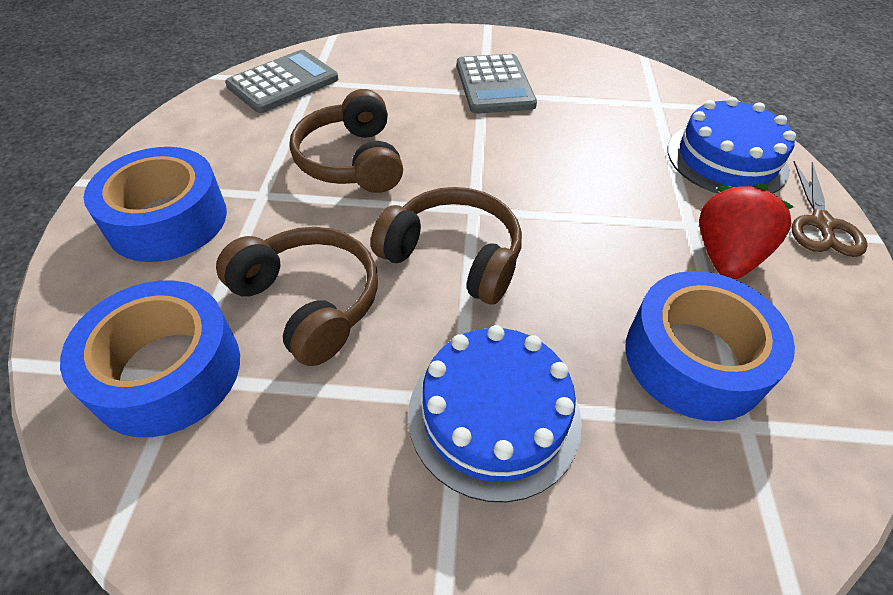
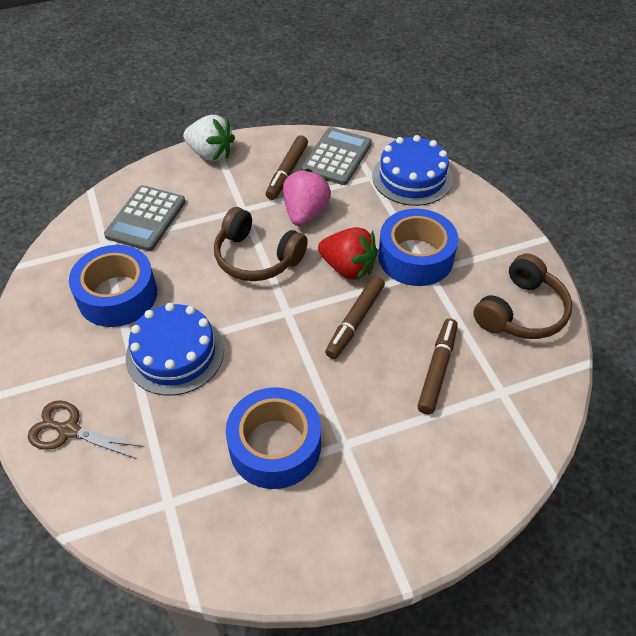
brown headphones: [216,227,378,366] [289,89,403,193] [371,187,522,304] = 3 -> [214,207,308,281] [473,253,572,339] = 2
brown marker: none = 0 -> [266,135,308,200] [325,276,385,359] [417,318,458,414] = 3
pink strawberry: none = 0 -> [283,168,331,226] = 1
white strawberry: none = 0 -> [183,115,235,162] = 1

